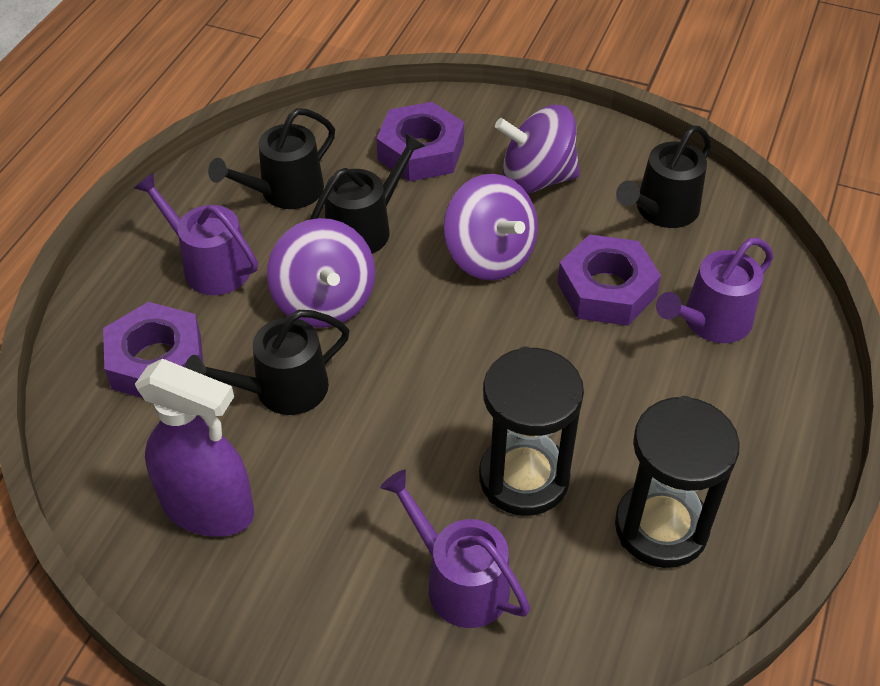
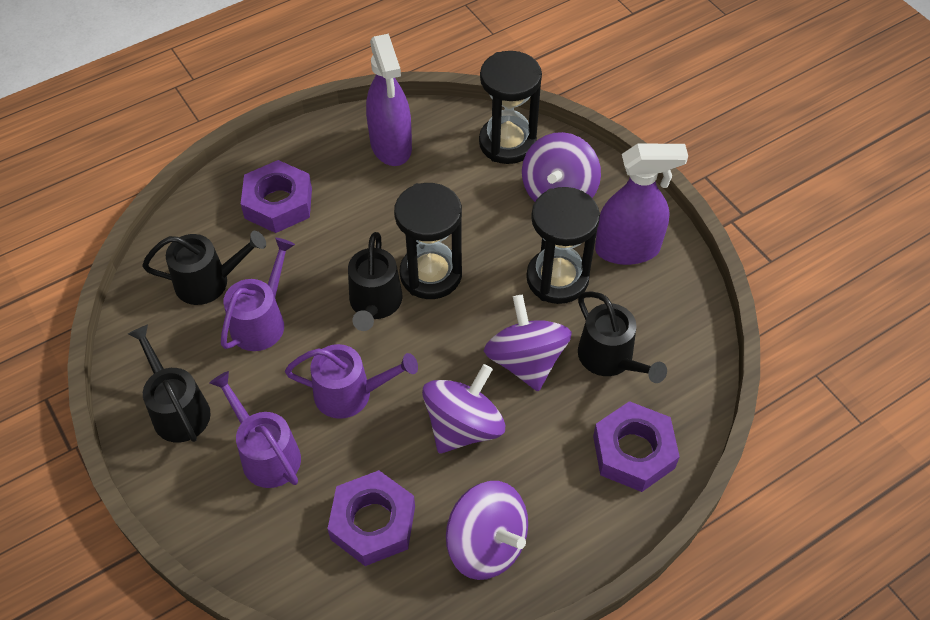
black hourglass: [479,347,584,516] [615,396,740,568] = 2 -> [394,183,462,299] [479,51,542,164] [526,187,600,304] = 3
purple spinning top: [267,218,375,328] [444,174,538,280] [495,105,580,194] = 3 -> [422,364,505,453] [446,481,528,580] [484,295,572,391] [522,132,601,202] = 4
purple spray bottle: [135,358,254,537] = 1 -> [366,34,412,166] [595,144,688,265] = 2

